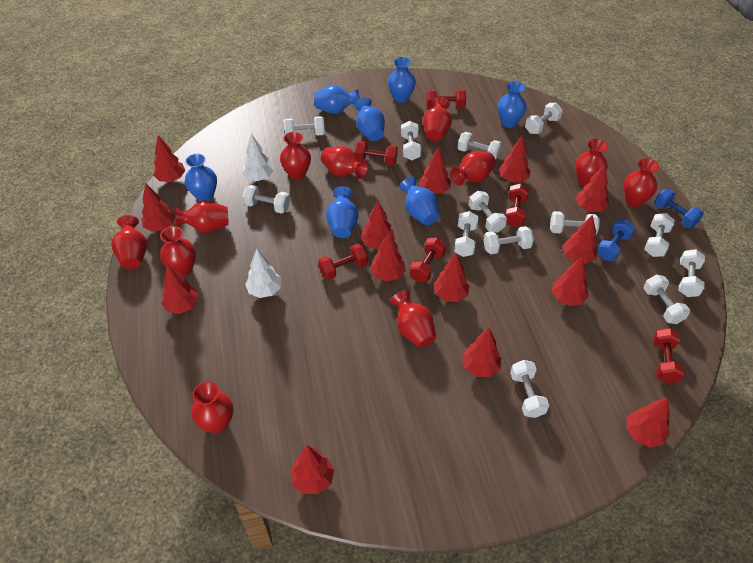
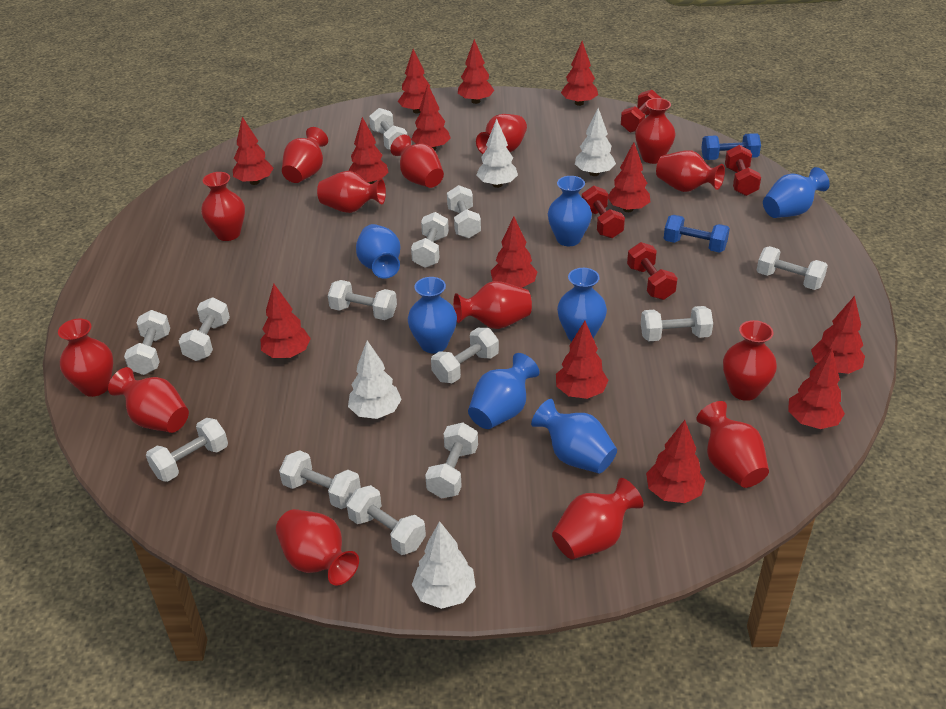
red dumbbell: [318,243,368,280] [354,141,398,165] [409,238,446,282] [427,90,466,108] [505,183,529,227] [653,328,685,383] = 6 -> [582,186,625,238] [621,90,661,133] [627,242,678,300] [725,145,761,196] = 4
red tree: [141,183,175,231] [153,135,185,182] [161,264,199,314] [290,445,334,494] [361,201,395,250] [370,232,406,281] [419,146,451,194] [433,253,469,302] [462,328,501,377] [499,136,530,182] [552,256,589,306] [563,215,598,264] [576,165,609,212] [626,397,670,448] = 14 -> [233,117,274,185] [261,284,311,358] [349,117,389,184] [398,49,430,114] [411,84,451,150] [458,39,495,104] [491,217,538,288] [556,321,609,399] [561,41,598,106] [608,142,650,212] [646,420,706,503] [788,349,845,429] [811,296,865,374] = 13
red vase: [111,215,147,269] [160,226,196,276] [175,200,229,233] [191,382,233,434] [280,132,311,180] [321,146,368,179] [390,290,436,348] [423,97,452,141] [450,152,496,186] [575,139,608,186] [624,158,659,207] = 11 -> [58,319,113,397] [108,367,189,433] [201,172,245,241] [276,509,359,585] [282,127,328,183] [317,171,386,213] [390,135,444,188] [453,281,532,329] [476,114,527,154] [552,478,644,559] [635,98,675,164] [656,151,725,192] [696,401,769,488] [723,320,777,401] = 14
white tree: [242,134,274,181] [245,249,281,298] = 2 -> [348,341,402,419] [412,521,476,609] [476,118,518,188] [575,108,616,176] = 4

